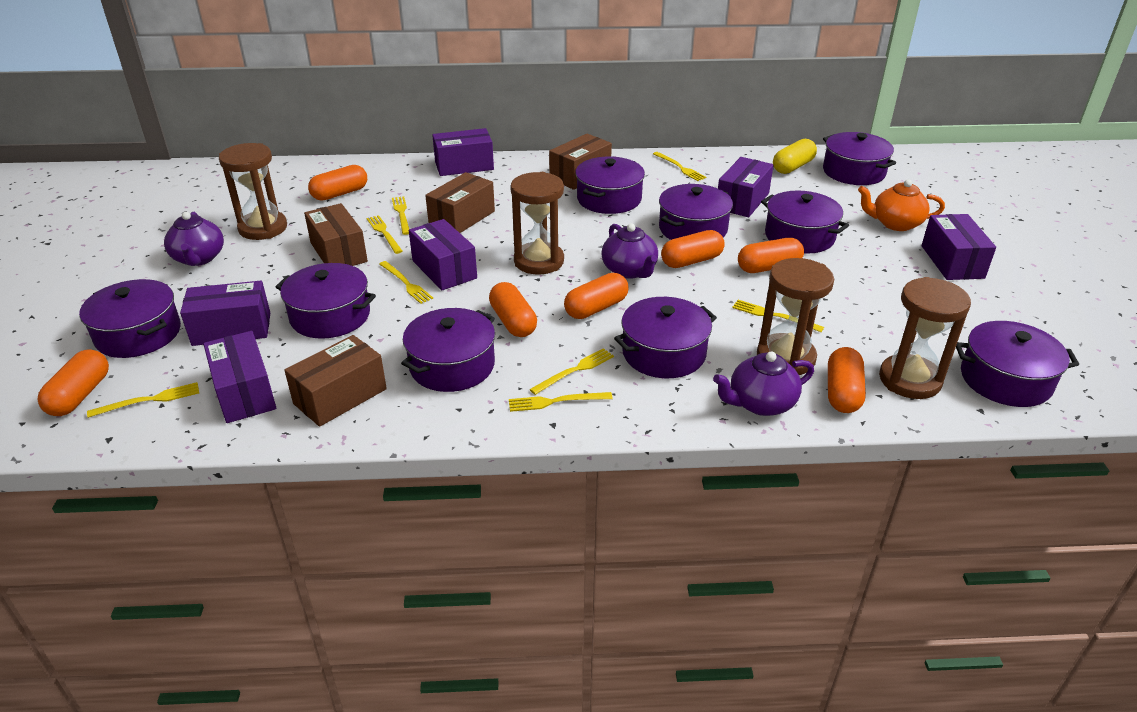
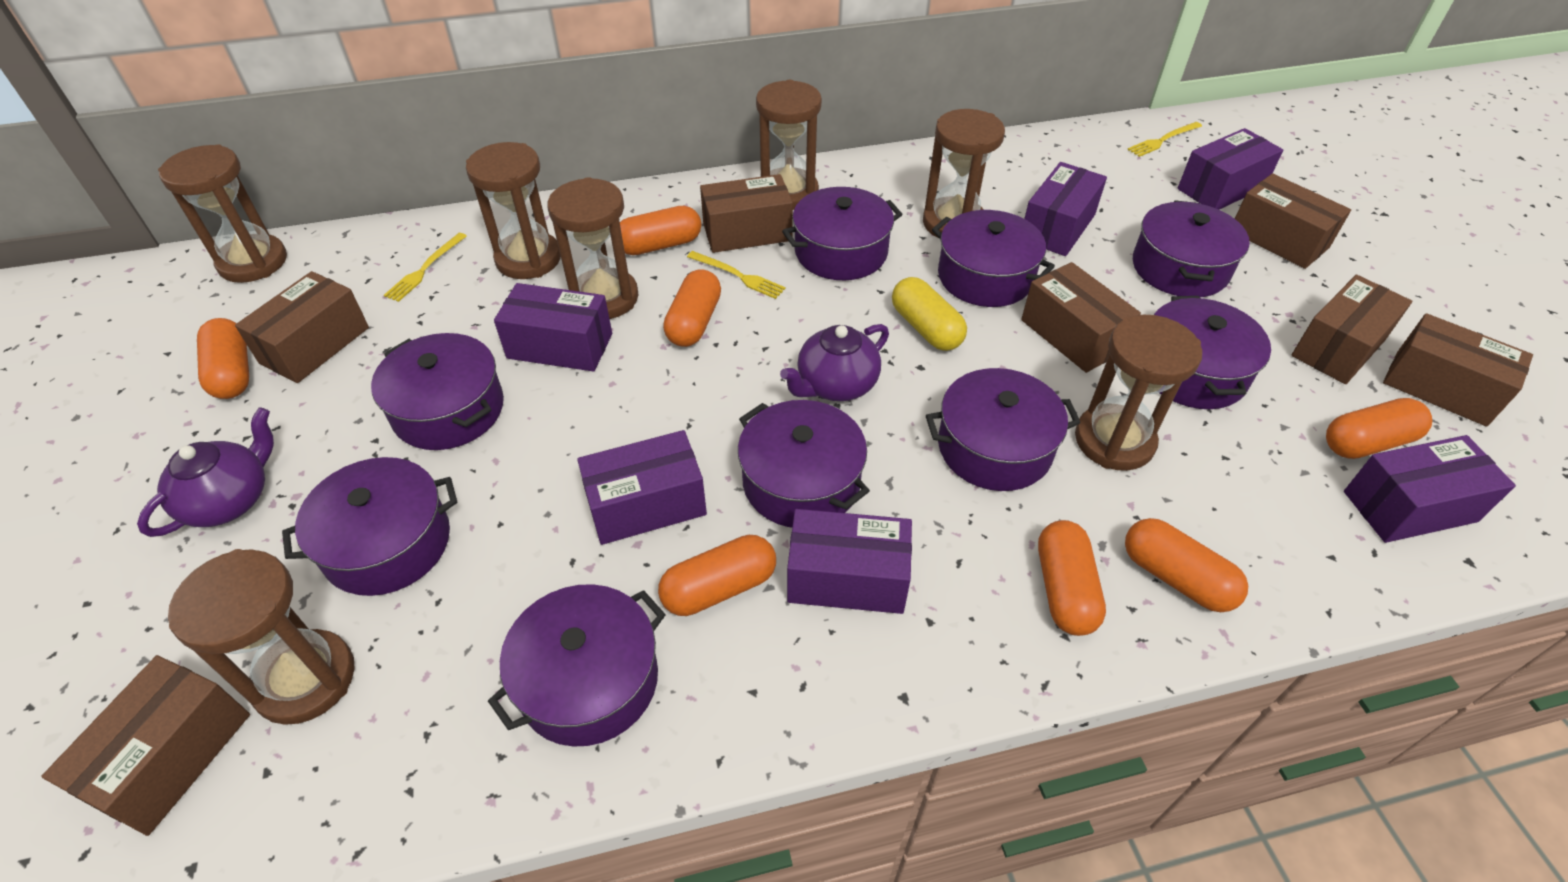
brown box: [284,335,387,427] [304,203,368,266] [425,172,495,233] [549,134,612,190] = 4 -> [41,655,250,836] [235,271,369,383] [700,174,793,253] [1021,262,1141,373] [1235,173,1351,269] [1291,275,1412,384] [1383,313,1533,427] = 7
brown hourglass: [219,143,287,240] [510,172,564,275] [757,258,834,375] [879,277,971,399] = 4 -> [158,144,287,283] [168,549,354,725] [466,142,561,279] [547,177,638,319] [756,80,822,210] [923,109,1005,239] [1075,315,1202,471] = 7
orange teapot: [858,179,945,231] = 1 -> none = 0
purple teapot: [164,212,224,266] [601,223,658,279] [713,352,814,416] = 3 -> [137,407,274,537] [780,324,889,401] = 2
yellow fork: [87,382,199,418] [366,215,403,254] [379,261,433,304] [392,196,409,235] [509,392,613,412] [529,348,614,395] [653,152,706,181] [732,300,824,332] = 8 -> [384,233,467,302] [687,251,786,299] [1127,122,1202,157] = 3

